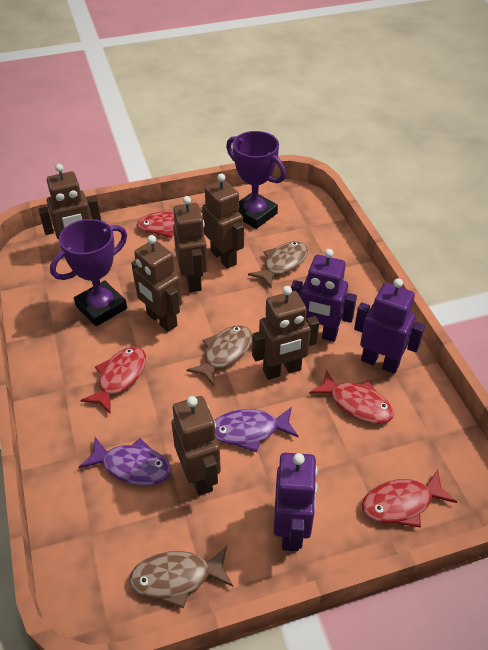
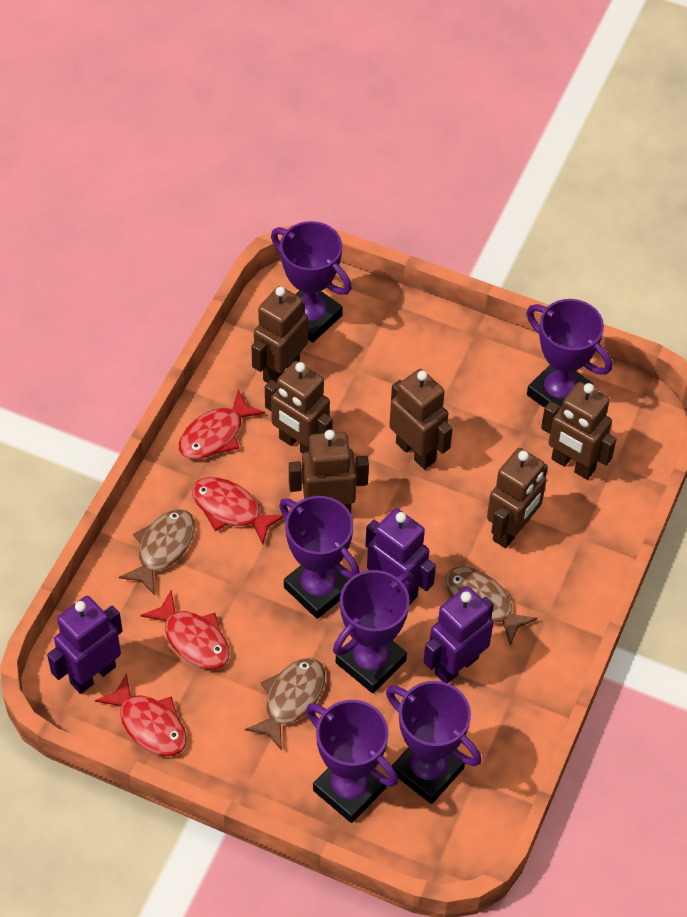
purple fish: [79,437,171,486] [215,407,299,452] = 2 -> none = 0
purple trophy: [50,219,127,326] [226,131,286,229] = 2 -> [271,221,352,343] [279,496,360,619] [306,700,398,823] [333,570,414,693] [386,681,481,804] [527,299,612,410] = 6

